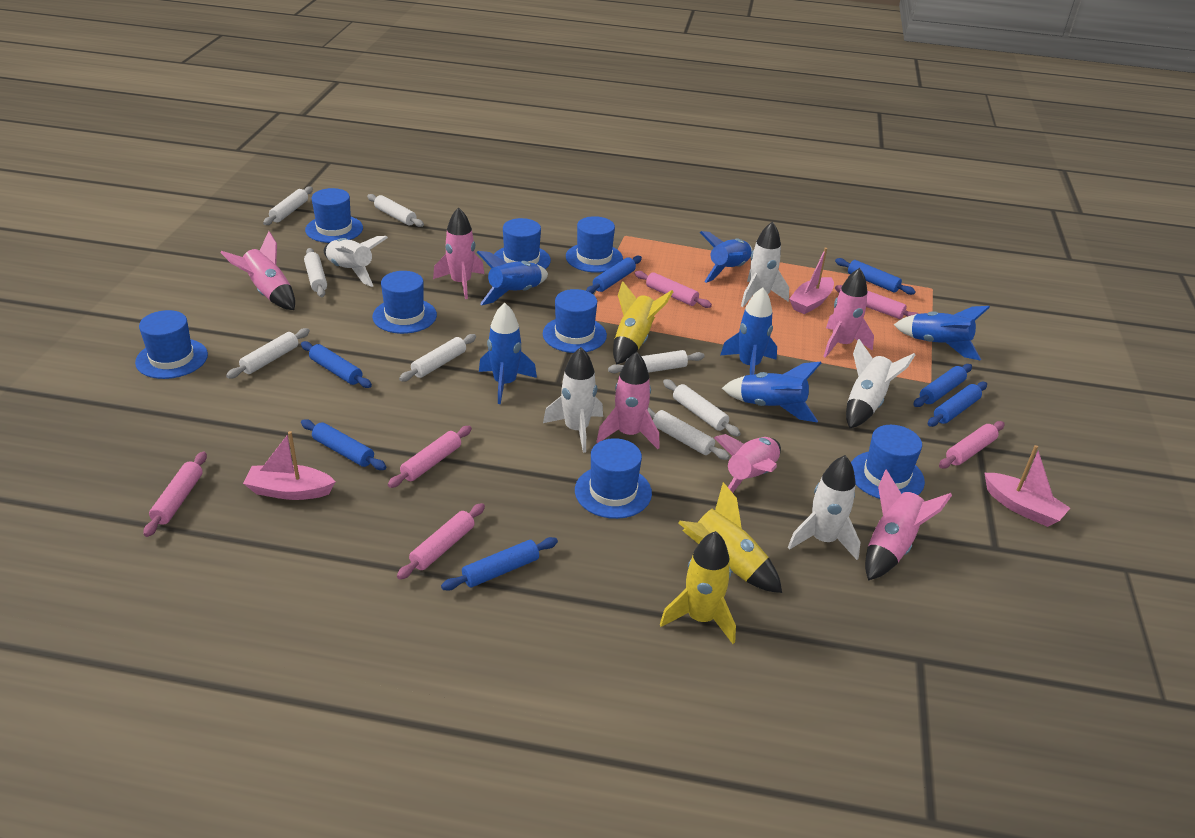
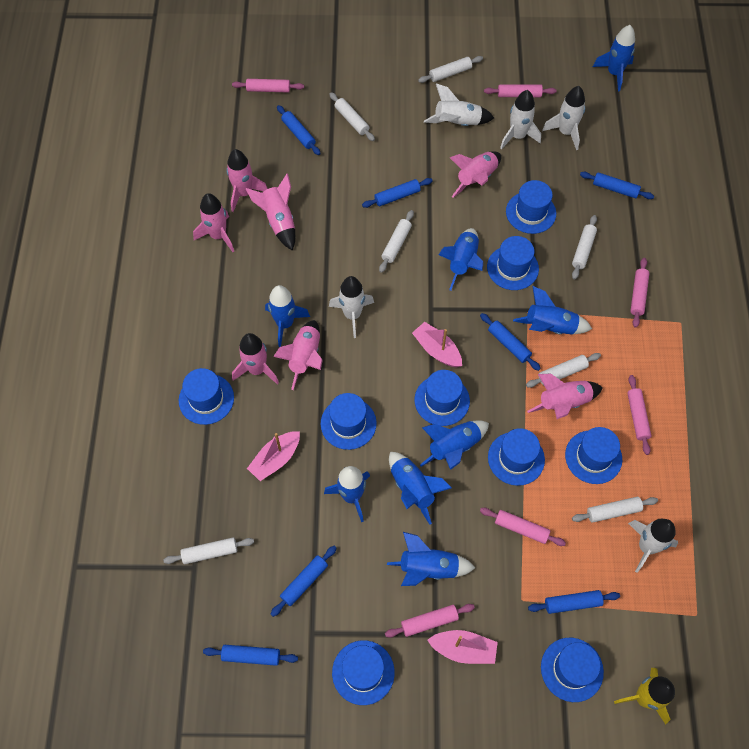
blue hat: [135,310,208,379] [305,188,363,243] [372,271,437,334] [494,218,551,269] [543,289,607,353] [566,216,623,273] [575,438,652,519] [851,425,925,499] = 8 -> [179,368,234,425] [321,393,377,450] [332,640,395,705] [414,370,470,426] [487,236,539,290] [488,428,545,486] [506,180,556,234] [541,638,604,702] [565,427,622,484] = 9
blue rocket: [477,251,548,305] [479,303,537,404] [700,231,753,283] [721,287,777,375] [722,362,821,422] [894,306,990,361] = 6 -> [265,285,310,347] [324,466,370,522] [387,532,475,586] [389,452,452,525] [420,420,489,470] [438,228,483,291] [513,286,592,334] [593,25,635,91] = 8
pink rocket: [221,231,295,310] [433,207,484,299] [596,352,660,449] [714,434,781,493] [823,268,874,358] [865,469,952,580] = 6 -> [193,193,234,252] [226,149,268,212] [232,333,279,385] [246,174,295,251] [273,320,323,390] [450,151,501,198] [527,374,603,419] = 7
white rolling pin: [226,328,310,379] [263,187,313,225] [304,248,327,297] [367,194,424,227] [399,334,476,382] [608,350,705,373] [648,407,730,460] [663,379,741,437] = 8 -> [163,537,254,564] [329,92,375,141] [379,210,414,273] [418,56,483,83] [526,353,601,388] [572,215,597,279] [572,497,658,523] = 7
yellow rocket: [613,281,674,364] [660,531,736,644] [678,482,782,593] = 3 -> [614,668,675,725] = 1

